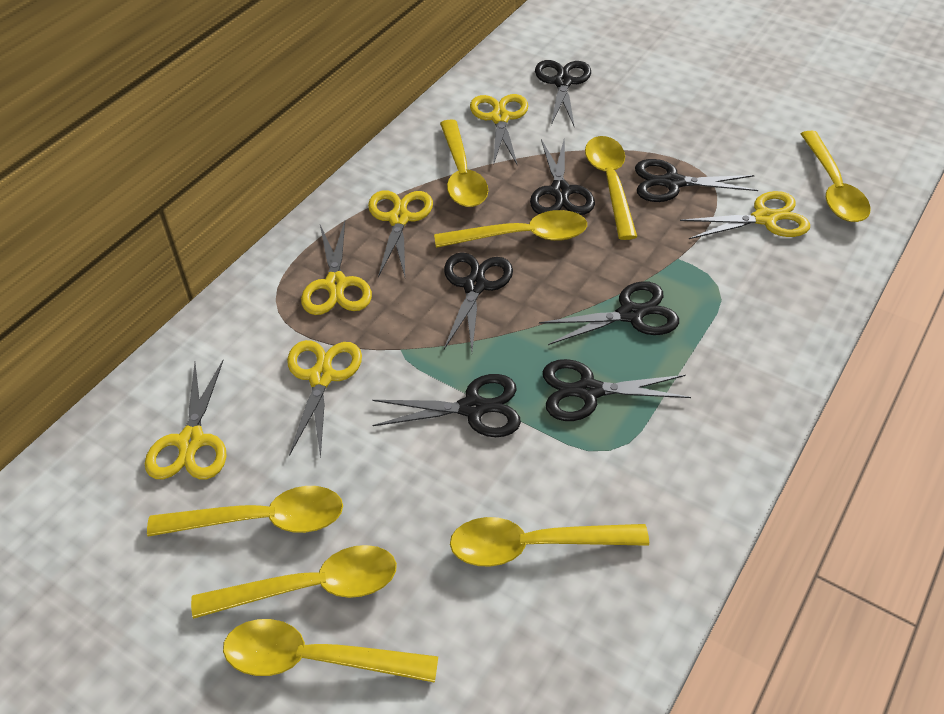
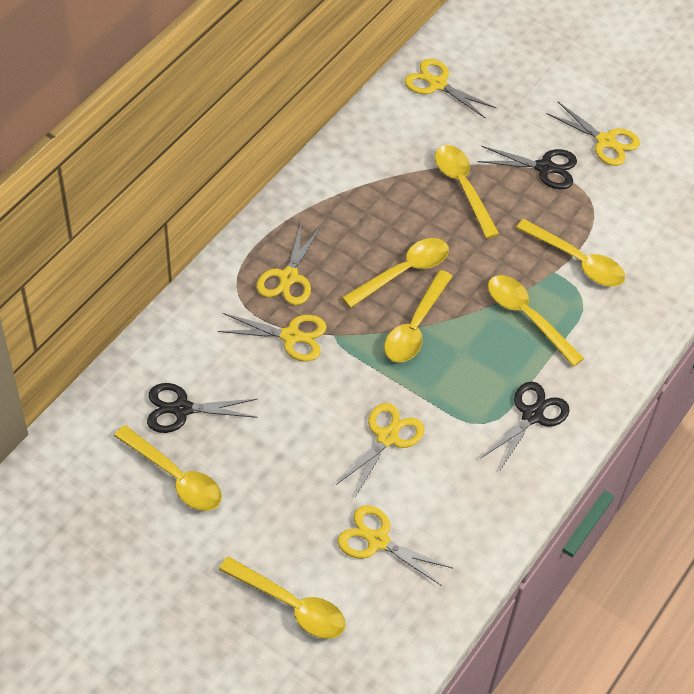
black scissors: [372,374,521,437] [444,252,513,351] [530,137,595,215] [535,60,591,126] [539,281,679,345] [543,359,691,421] [635,159,758,202] = 7 -> [147,383,257,433] [478,146,577,189] [481,382,570,470] = 3
yellow spoon: [147,486,343,537] [191,545,397,619] [223,619,438,683] [434,210,587,248] [440,119,488,207] [450,517,649,567] [585,136,637,240] [801,131,870,222] = 8 -> [114,425,222,511] [219,556,346,639] [342,238,449,308] [384,270,453,363] [435,145,499,239] [488,275,584,367] [516,219,625,287] = 7

